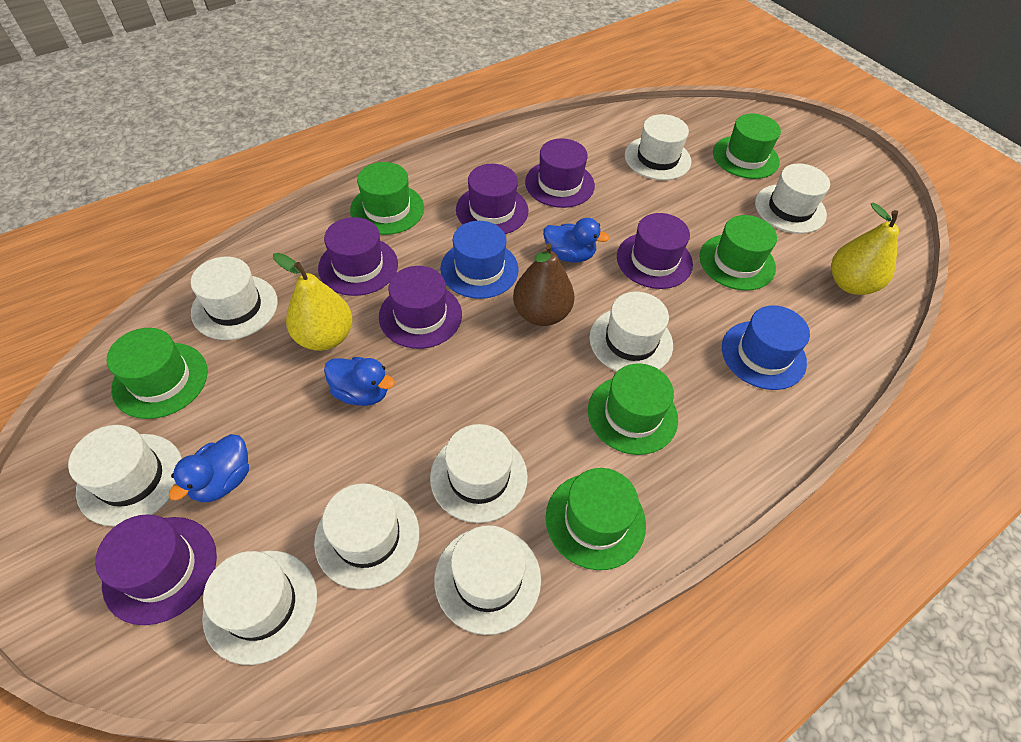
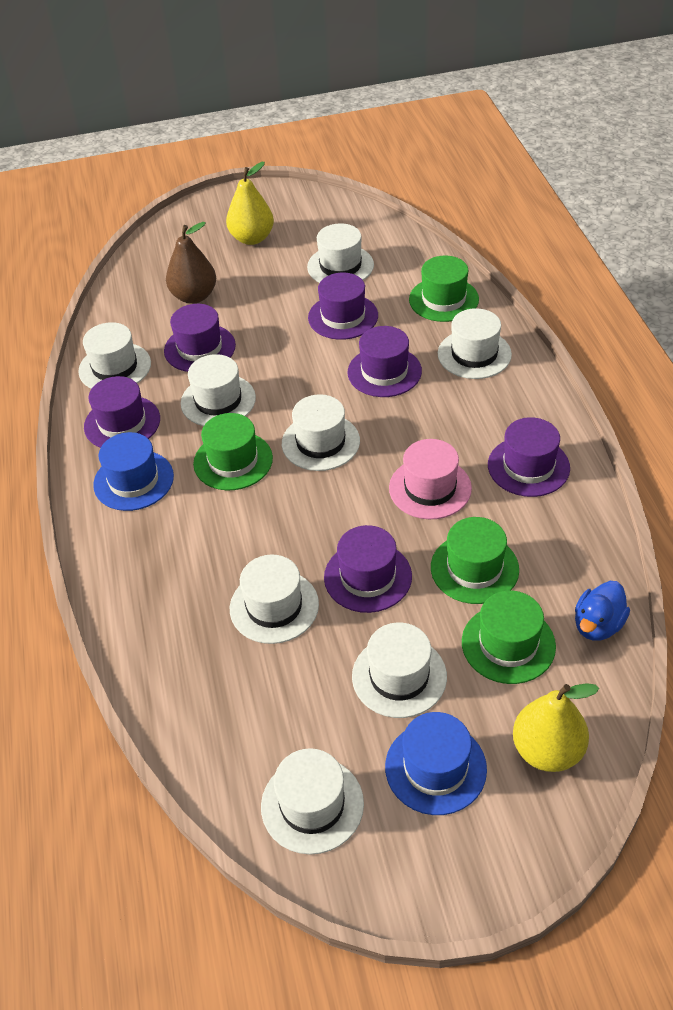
blue duck: [169,434,249,502] [324,357,395,406] [544,218,610,263] = 3 -> [575,581,630,641] = 1
green hat: [107,328,208,419] [350,162,424,235] [546,468,646,570] [588,363,678,455] [699,215,777,291] [713,114,781,179] = 6 -> [193,413,273,490] [409,256,479,322] [431,517,519,604] [462,591,556,684] = 4
pink hat: none = 0 -> [389,439,472,519] = 1
white hat: [68,425,182,526] [191,257,278,340] [202,551,317,665] [314,483,419,589] [430,424,528,523] [434,525,541,635] [590,292,673,372] [625,114,691,180] [755,163,830,234] = 9 -> [78,322,151,389] [181,354,256,426] [230,555,319,644] [261,748,364,854] [282,394,360,471] [307,223,374,283] [352,622,447,718] [438,308,512,379] = 8

